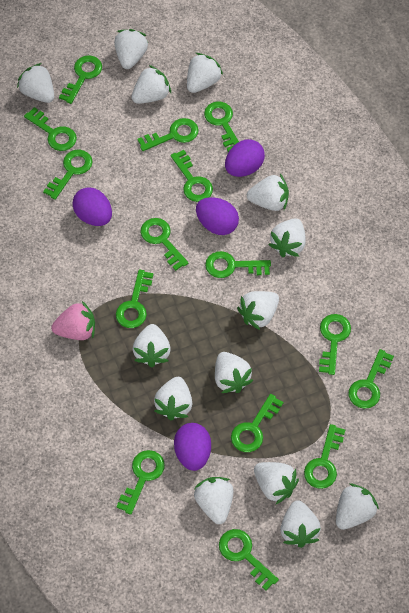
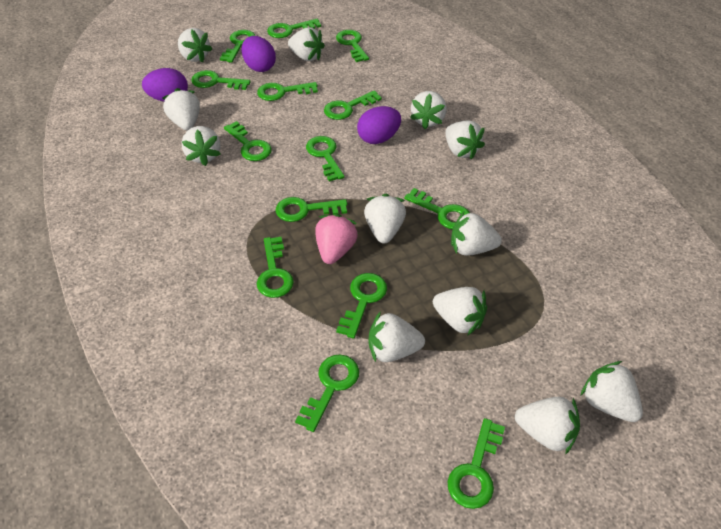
green key: [24,107,77,151] [43,150,93,200] [59,55,102,104] [116,269,154,328] [116,450,165,515] [138,118,199,151] [141,218,189,271] [171,150,213,202] [204,101,239,153] [205,251,271,278] [219,529,279,590] [231,394,284,452] [304,424,345,489] [319,314,351,375] [349,349,394,409] = 15 -> [191,70,251,90] [220,30,255,63] [224,121,272,161] [257,82,318,101] [257,237,294,298] [267,19,321,38] [276,197,347,222] [295,355,359,432] [306,136,345,182] [324,90,382,120] [336,30,369,62] [336,273,387,339] [404,188,470,229] [447,418,505,509] = 14
purple egg: [72,187,112,226] [174,423,211,471] [196,197,239,235] [225,139,265,177] = 4 -> [142,68,188,102] [241,36,276,72] [357,106,401,144] = 3
white strawberry: [17,63,54,103] [114,29,148,69] [131,65,171,104] [133,324,171,367] [154,377,192,420] [187,53,223,93] [194,477,233,524] [215,352,253,393] [237,291,279,330] [247,174,289,211] [254,462,299,504] [269,218,306,257] [280,500,321,548] [336,483,379,530] = 14 -> [163,88,200,130] [178,28,212,63] [181,126,221,166] [288,27,325,61] [364,194,406,244] [368,312,425,362] [410,91,447,129] [433,287,487,336] [445,120,485,160] [451,212,502,256] [515,397,580,455] [581,361,643,422] = 12

